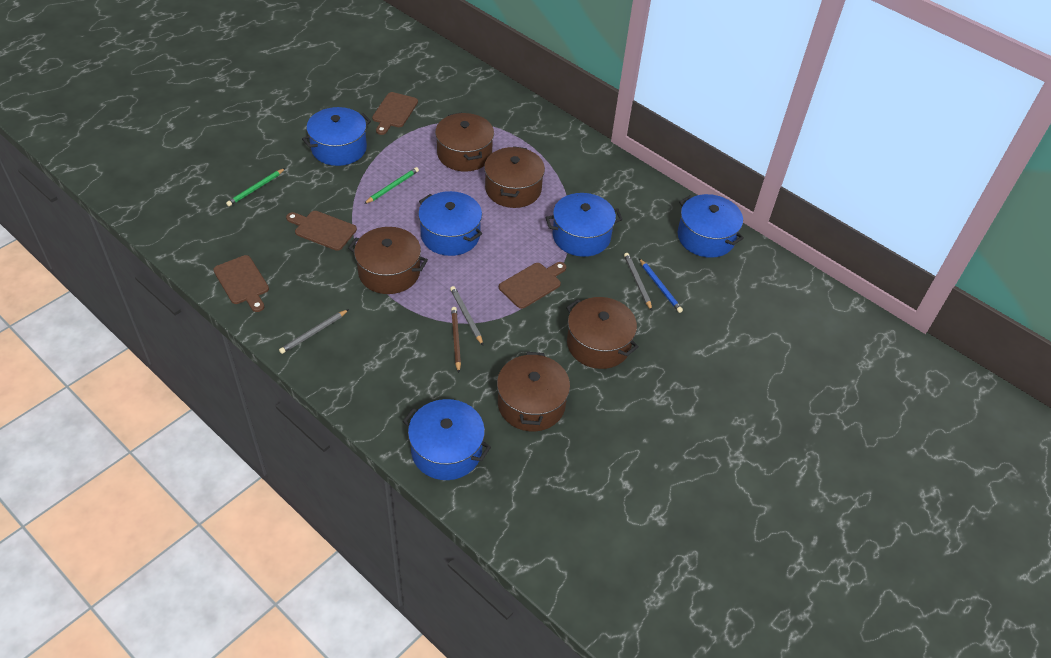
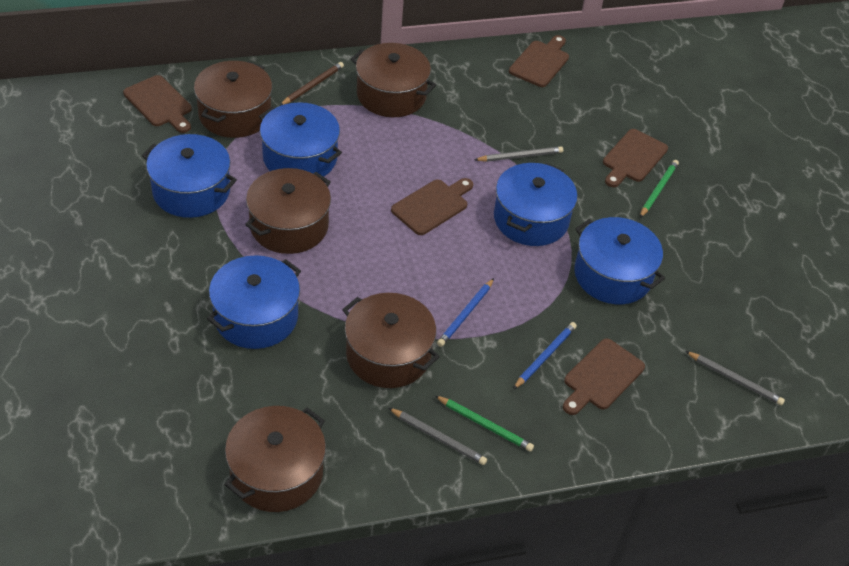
blue pencil: [639,258,683,313] = 1 -> [437,278,494,347] [513,322,577,389] = 2
brown cutting board: [213,255,269,312] [286,211,357,251] [372,92,418,135] [499,262,566,309] = 4 -> [123,75,192,133] [391,178,473,235] [509,35,569,87] [563,338,645,415] [603,129,668,187] = 5

